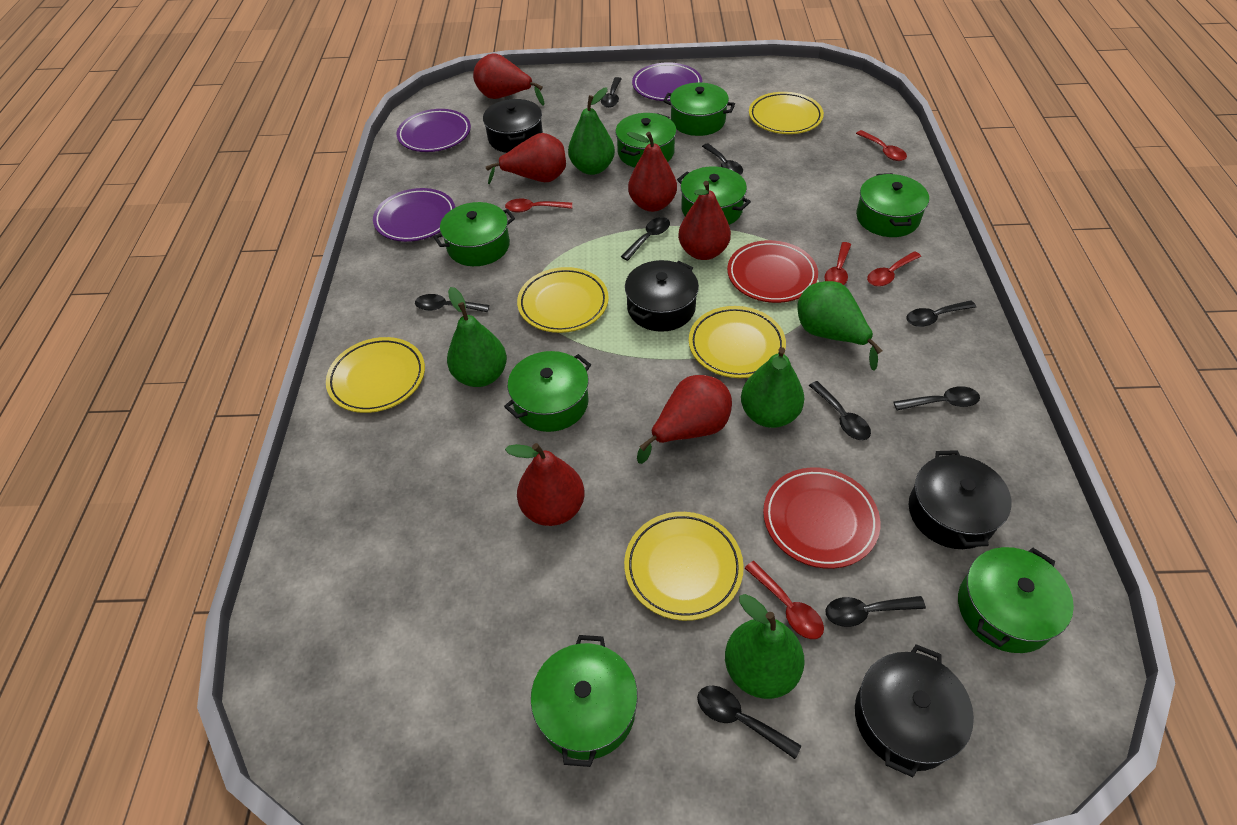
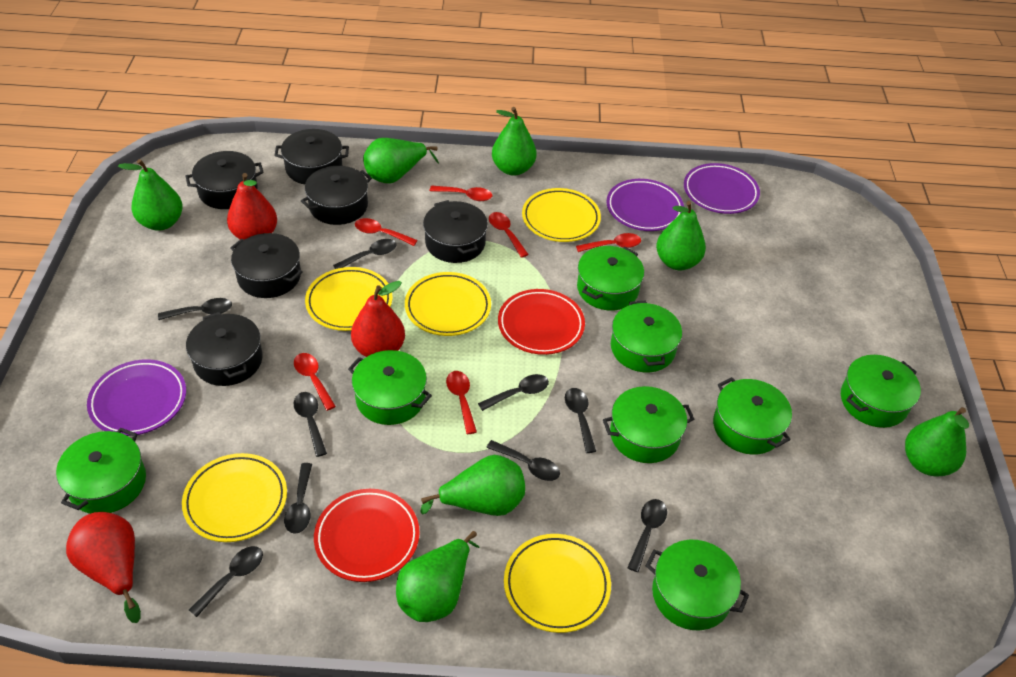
black pot: [483,99,543,153] [625,260,699,332] [855,644,974,777] [909,450,1011,549] = 4 -> [186,151,264,209] [186,312,263,386] [230,233,303,298] [274,129,349,184] [301,166,372,225] [423,200,488,263] = 6
green pear: [447,287,507,387] [568,87,615,175] [725,594,805,699] [741,347,804,428] [797,281,882,371] = 5 -> [118,159,183,231] [363,138,439,183] [396,531,479,622] [420,455,525,516] [492,107,537,176] [656,201,706,270] [905,407,969,477] = 7
red pear: [473,53,544,106] [486,133,566,184] [505,443,585,526] [627,132,677,212] [637,375,732,464] [678,181,731,260] = 6 -> [66,512,141,623] [227,173,277,240] [351,281,405,357] = 3
red spoon: [505,199,572,213] [745,561,824,639] [825,242,851,285] [856,130,907,161] [867,251,921,287] = 5 -> [294,353,336,411] [355,218,417,246] [430,185,492,201] [446,371,477,434] [489,212,529,258] [576,233,641,252] = 6

